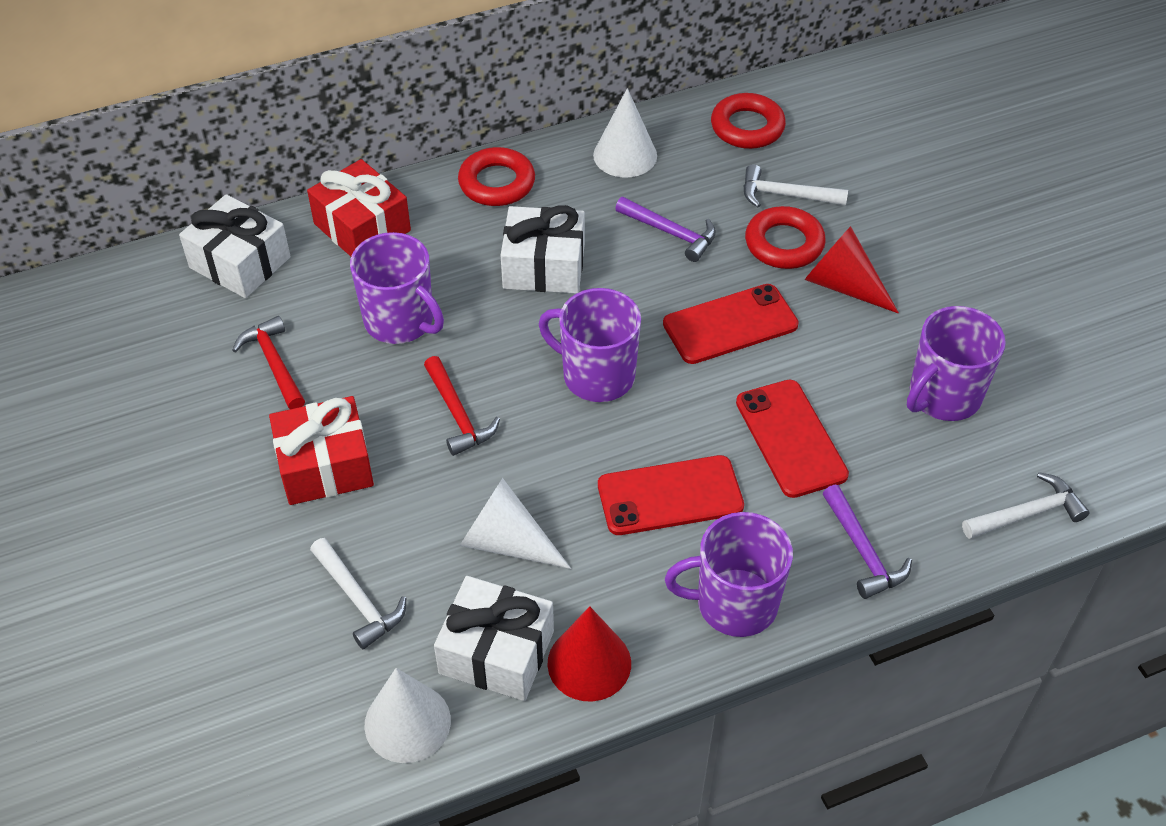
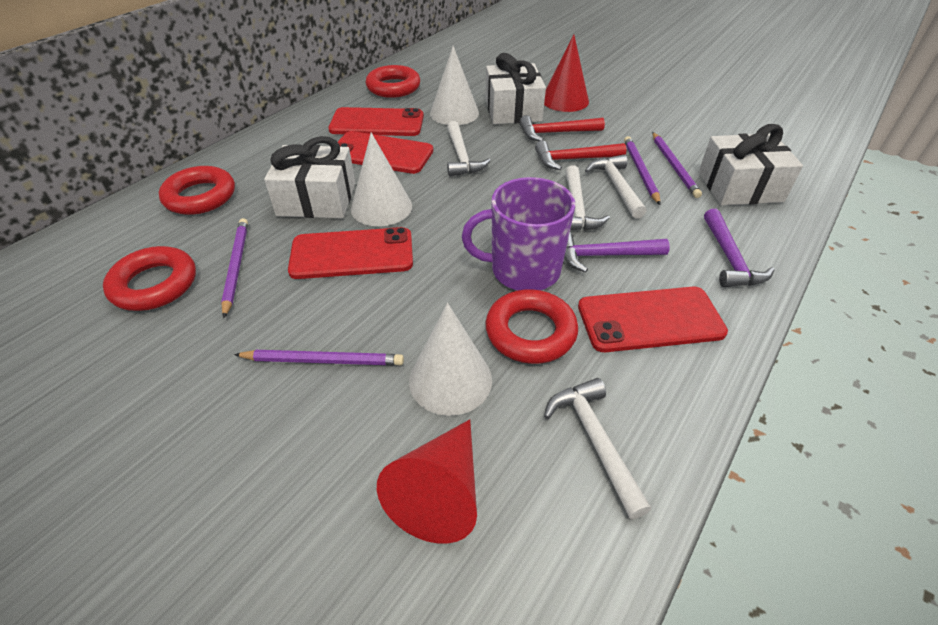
purple mug: [350,232,444,344] [539,288,641,402] [665,512,793,637] [907,306,1006,421] = 4 -> [462,177,575,290] = 1
purple pencil: none = 0 -> [221,218,248,318] [234,350,404,366] [624,136,661,205] [652,132,702,198] = 4
red gift: [269,396,374,505] [307,159,411,257] = 2 -> none = 0
red phone: [598,455,744,535] [663,284,799,364] [736,380,849,498] = 3 -> [288,227,413,279] [328,107,424,136] [338,131,433,174] [578,287,728,352] = 4
red ring: [458,147,535,206] [711,93,786,149] [745,206,826,269] = 3 -> [103,246,196,311] [159,166,235,215] [365,65,420,98] [485,289,578,364] = 4
white hammer: [310,538,406,649] [743,164,848,207] [962,472,1089,539] = 3 -> [447,121,491,177] [544,378,651,519] [565,165,610,231] [585,155,647,219] = 4

